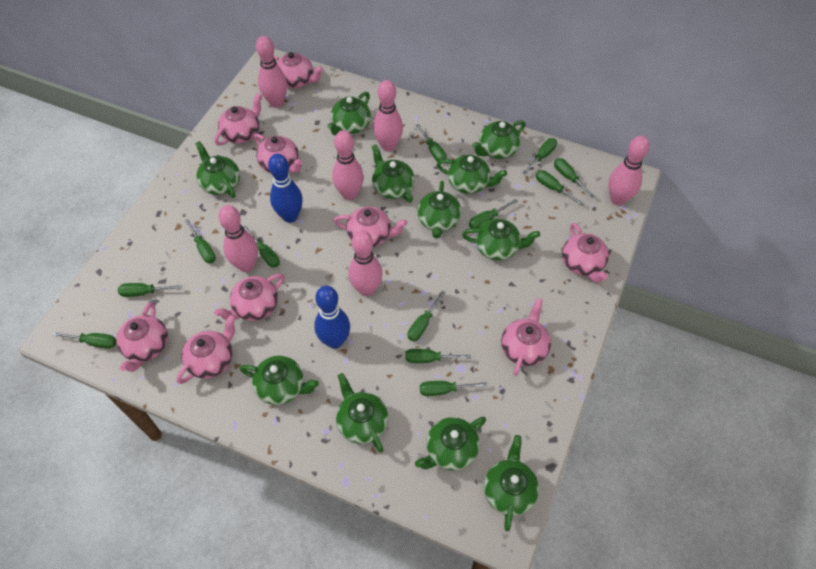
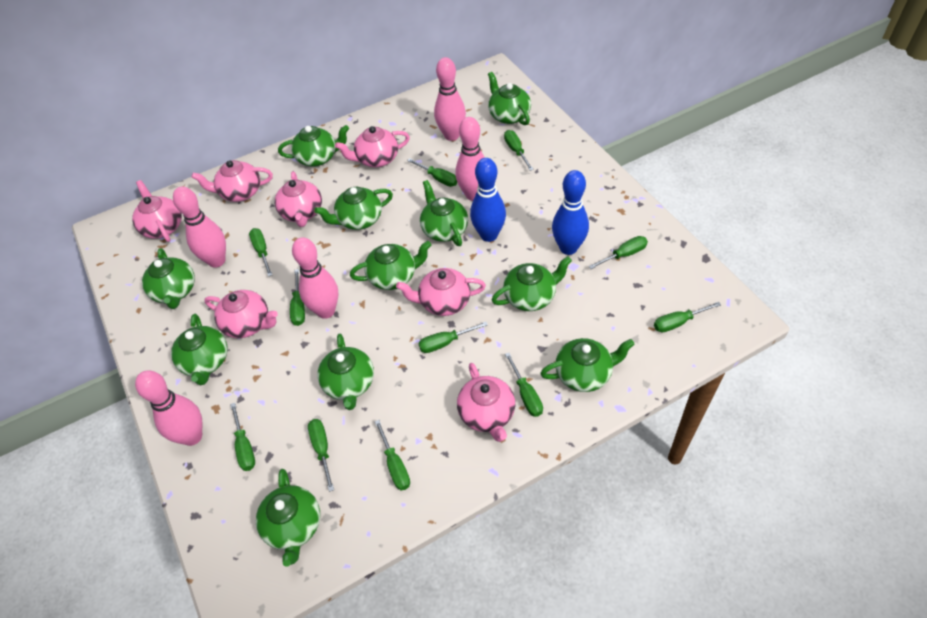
green screwdriver: [52,332,117,349] [118,283,182,297] [185,219,216,263] [243,225,280,268] [405,349,471,363] [408,291,446,341] [416,124,447,162] [420,381,487,396] [469,199,518,229] [522,138,557,174] [536,170,584,206] [554,158,595,198] = 12 -> [230,403,255,471] [249,228,272,277] [290,269,305,326] [308,419,334,492] [375,420,410,490] [407,158,457,187] [418,322,488,353] [504,130,534,171] [505,353,543,417] [588,236,648,269] [654,302,721,333] = 11
pink bowling pin: [218,205,258,272] [256,36,287,108] [332,130,364,200] [348,230,383,296] [373,80,403,151] [608,136,650,205] = 6 -> [135,371,203,446] [173,186,226,268] [292,237,339,319] [434,57,466,141] [455,117,485,201] = 5
pink teapot: [116,302,168,372] [176,314,236,384] [214,93,262,146] [214,273,285,321] [254,134,303,173] [274,52,323,88] [334,206,407,247] [501,298,551,376] [562,223,609,283] = 9 -> [132,180,182,242] [192,160,273,202] [204,290,278,338] [275,171,322,227] [335,126,410,167] [396,268,486,316] [457,363,515,442] = 7

